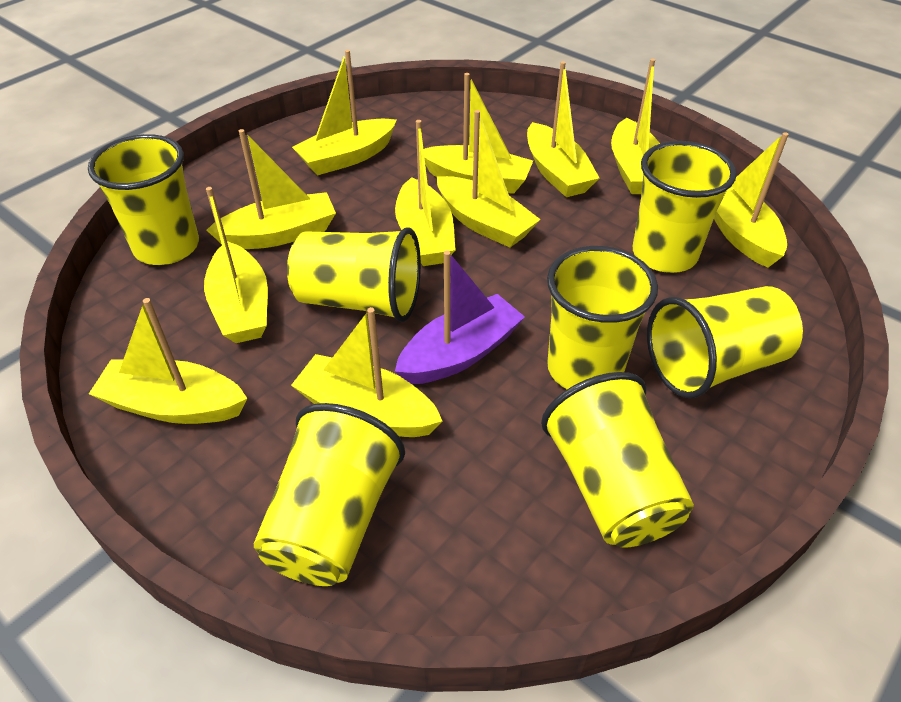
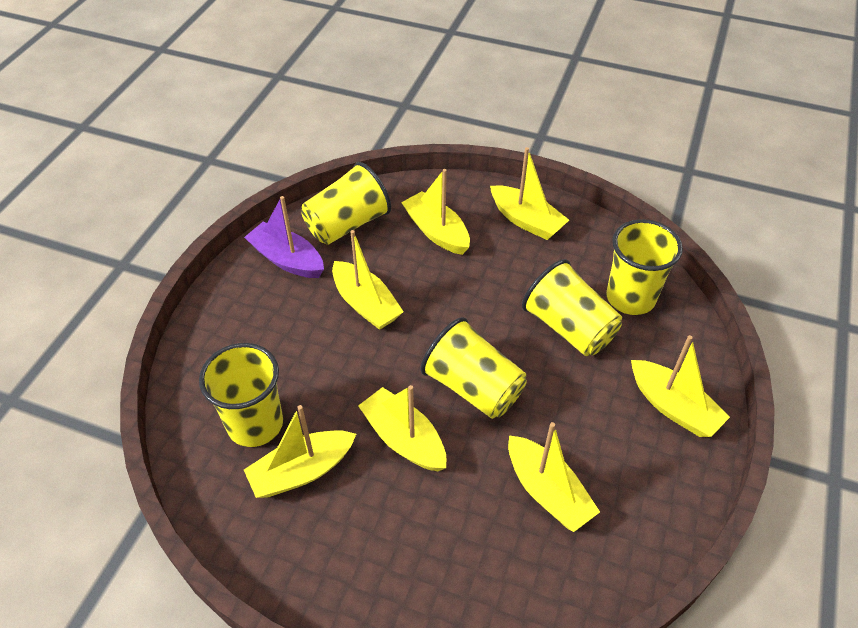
yellow boat: [89,298,247,424] [204,187,268,343] [207,129,336,249] [291,307,442,437] [292,50,397,175] [395,120,456,266] [424,73,533,194] [437,110,541,248] [527,61,599,197] [611,58,660,194] [714,132,789,267] = 11 -> [244,405,356,498] [332,230,404,330] [358,385,446,471] [401,169,470,255] [490,147,569,240] [508,422,600,532] [631,335,730,437] = 7
yellow cup: [88,134,199,265] [254,403,405,586] [287,227,421,322] [541,372,694,548] [547,246,658,389] [633,141,737,273] [647,286,803,399] = 7 -> [199,343,283,447] [301,162,391,245] [420,317,527,419] [522,259,622,356] [606,219,683,315] = 5

